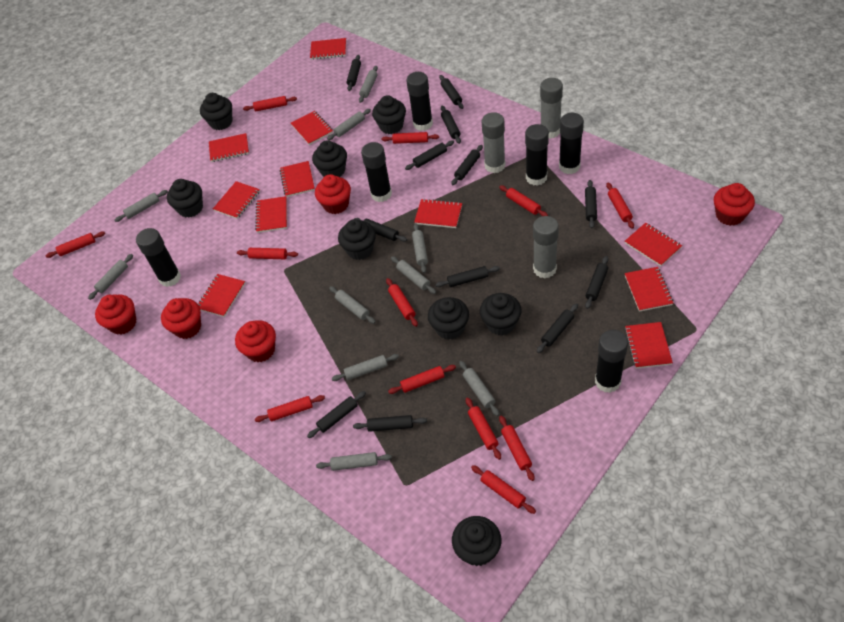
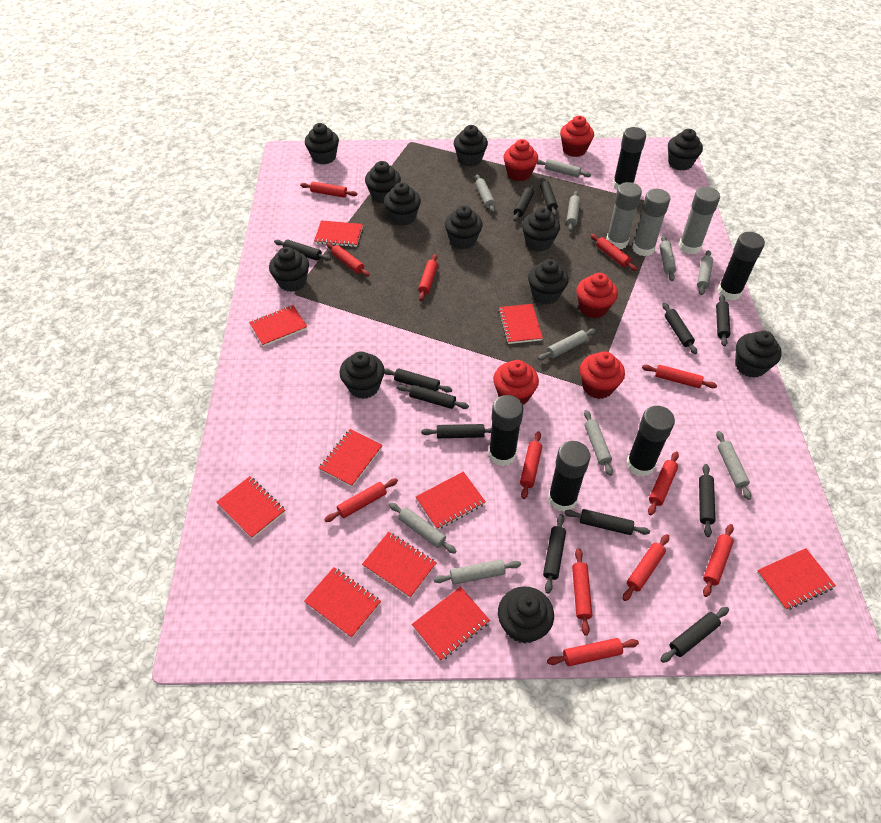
black cupcake: [167,179,203,218] [200,93,232,130] [312,140,347,177] [338,219,376,260] [372,95,406,134] [428,297,469,340] [452,516,501,566] [480,293,522,336] = 8 -> [269,247,309,292] [305,123,339,165] [339,351,385,399] [365,161,401,204] [384,182,421,226] [445,205,483,249] [454,125,488,166] [498,586,554,644] [522,207,560,252] [528,259,569,304] [668,129,703,170] [735,331,782,378] = 12
black glue stick: [136,228,181,287] [361,142,392,202] [406,72,433,131] [525,124,549,186] [559,113,584,174] [595,330,628,393] = 6 -> [488,395,523,466] [548,441,591,512] [613,127,646,191] [627,406,675,477] [718,232,765,301] = 5
red notebook: [198,274,245,317] [209,133,249,162] [213,181,260,219] [255,196,287,233] [280,161,315,197] [291,111,333,145] [310,38,346,60] [414,199,462,228] [625,223,682,266] [625,267,673,312] [625,322,673,369] = 11 -> [217,476,285,539] [249,305,307,347] [304,567,381,638] [314,220,363,247] [319,429,383,487] [362,532,437,598] [412,587,490,661] [416,472,486,530] [498,304,543,344] [757,548,836,610] = 10

